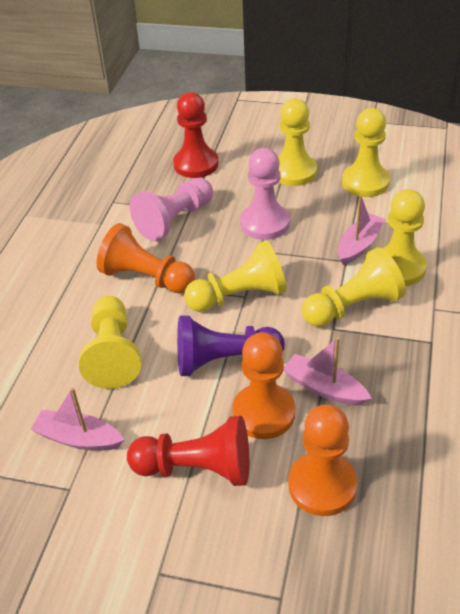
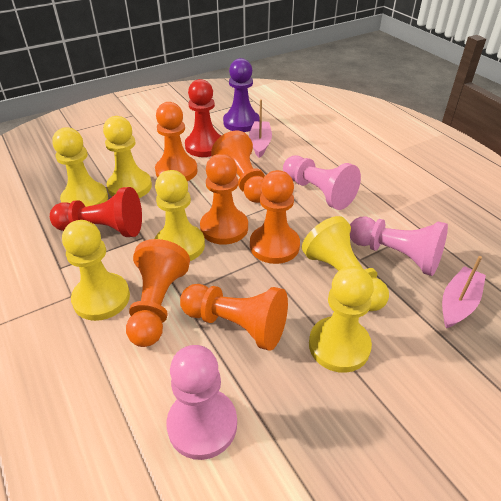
orange pawn: [97,223,195,293] [232,332,295,439] [288,405,357,516] = 3 -> [126,239,190,347] [155,102,198,181] [180,284,288,351] [200,154,248,245] [211,131,265,203] [250,170,300,264] = 6
pink boat: [30,388,124,451] [283,337,372,405] [338,196,385,265] = 3 -> [249,99,272,158] [442,256,486,328] = 2
pink pawn: [130,178,213,241] [240,148,290,240] = 2 -> [166,345,237,460] [283,156,361,210] [350,216,448,276] = 3

